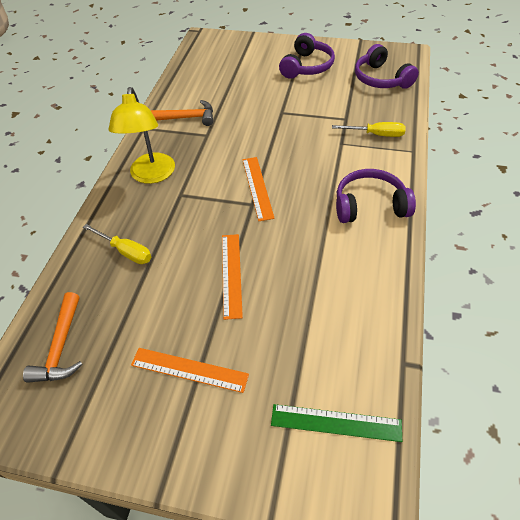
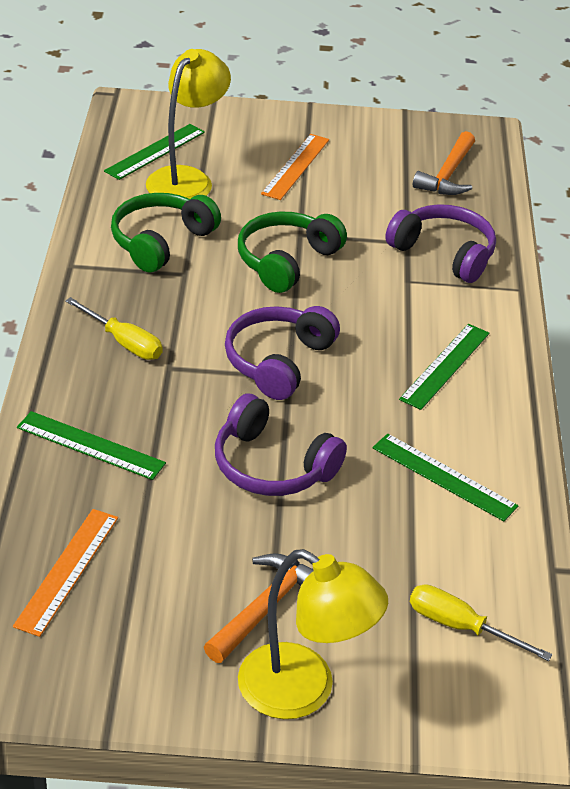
green headphones: none = 0 -> [111,193,221,273] [238,211,347,293] = 2
green ruler: [271,404,402,442] = 1 -> [17,411,166,480] [104,124,205,180] [373,434,518,521] [399,324,489,410] = 4
orange ruler: [131,348,249,393] [222,234,243,320] [242,157,275,221] = 3 -> [13,509,118,637] [261,134,329,200] = 2
yellow lamp: [109,87,175,184] = 1 -> [146,49,231,199] [238,549,388,719] = 2

